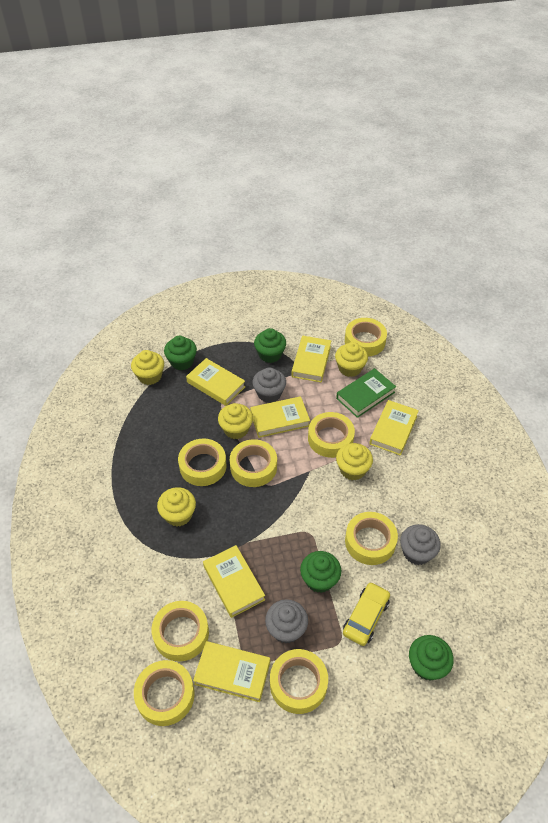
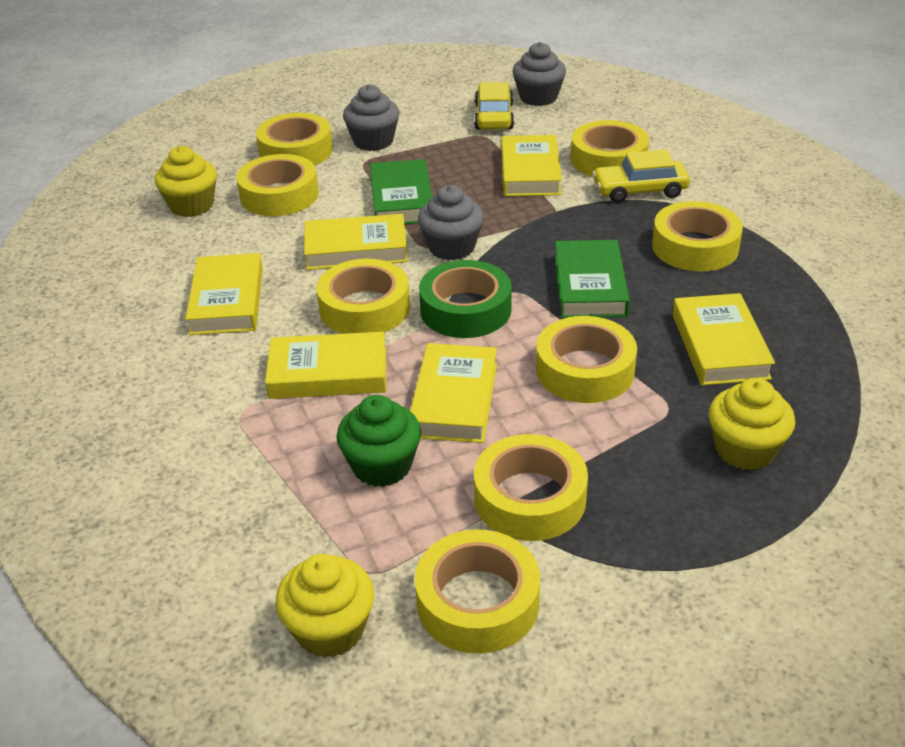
green book: [336,368,396,418] = 1 -> [370,159,432,224] [554,240,630,318] = 2
green cupcake: [164,336,197,370] [254,328,286,363] [300,551,341,593] [409,635,454,680] = 4 -> [336,395,421,487] = 1
green tape: none = 0 -> [419,260,512,338] = 1
yellow car: [343,582,390,646] = 1 -> [474,82,514,130] [592,149,690,203] = 2
yellow cupcake: [131,350,164,385] [157,487,196,527] [218,403,253,439] [335,342,368,377] [336,443,373,480] = 5 -> [155,146,217,217] [275,554,374,658] [709,378,795,470] = 3

